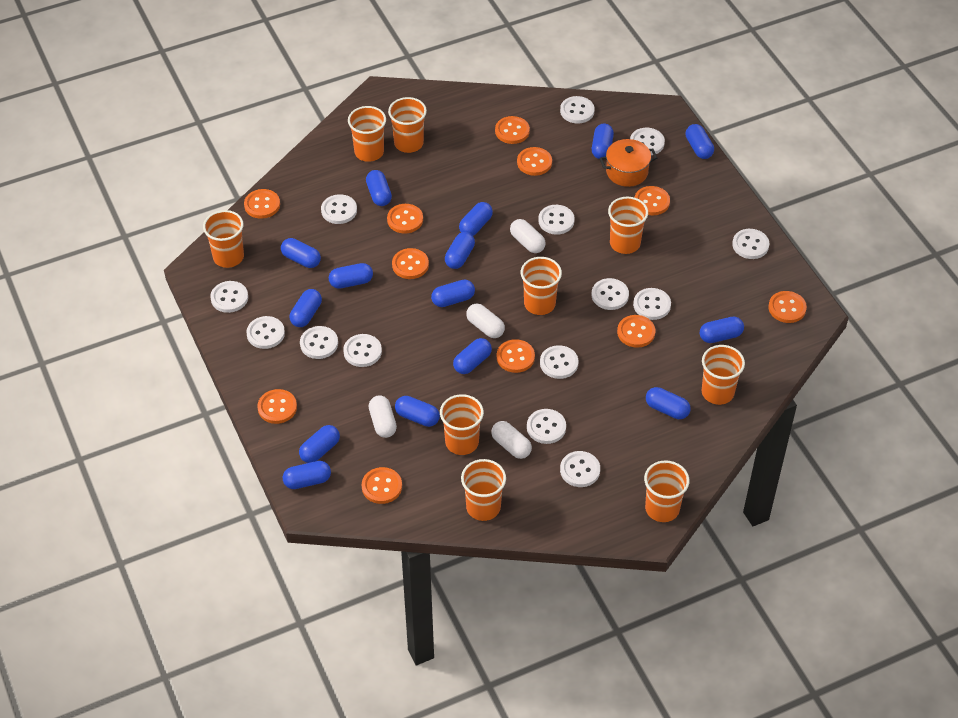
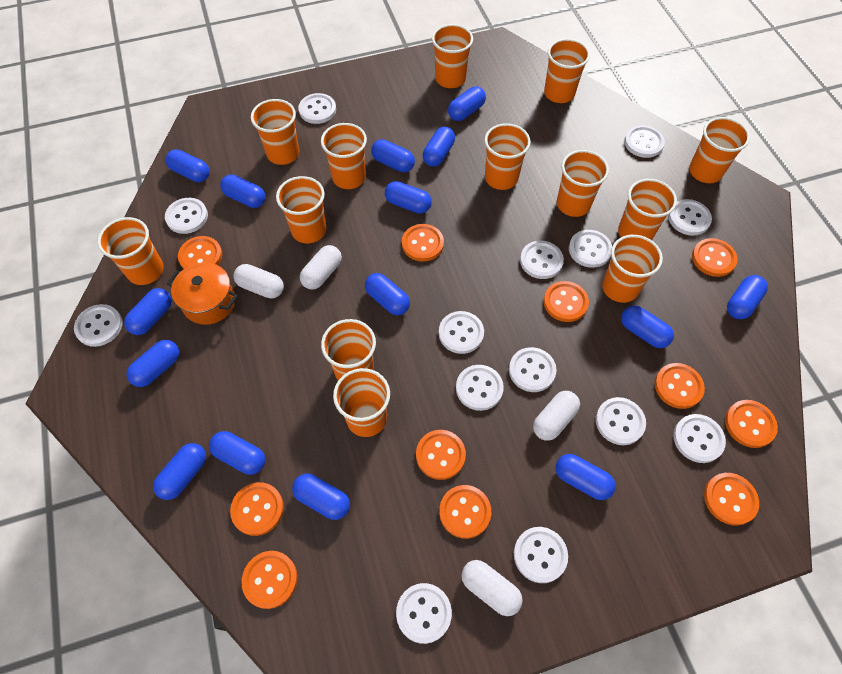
orange cup: [203,210,244,268] [348,106,386,162] [388,97,427,153] [440,394,484,455] [461,459,506,521] [521,257,562,315] [608,197,648,254] [644,460,689,522] [702,345,745,405] = 9 -> [98,217,163,285] [251,99,299,165] [276,176,326,243] [321,123,367,189] [321,319,376,380] [333,368,390,437] [432,24,473,88] [484,123,531,190] [544,39,590,103] [557,150,609,217] [602,235,663,303] [618,179,677,240] [689,117,750,183] = 13

